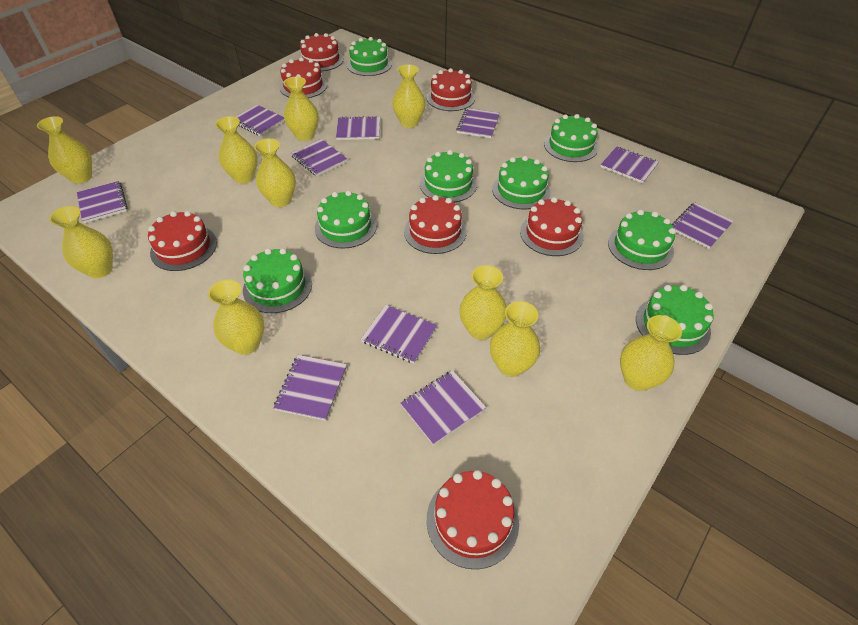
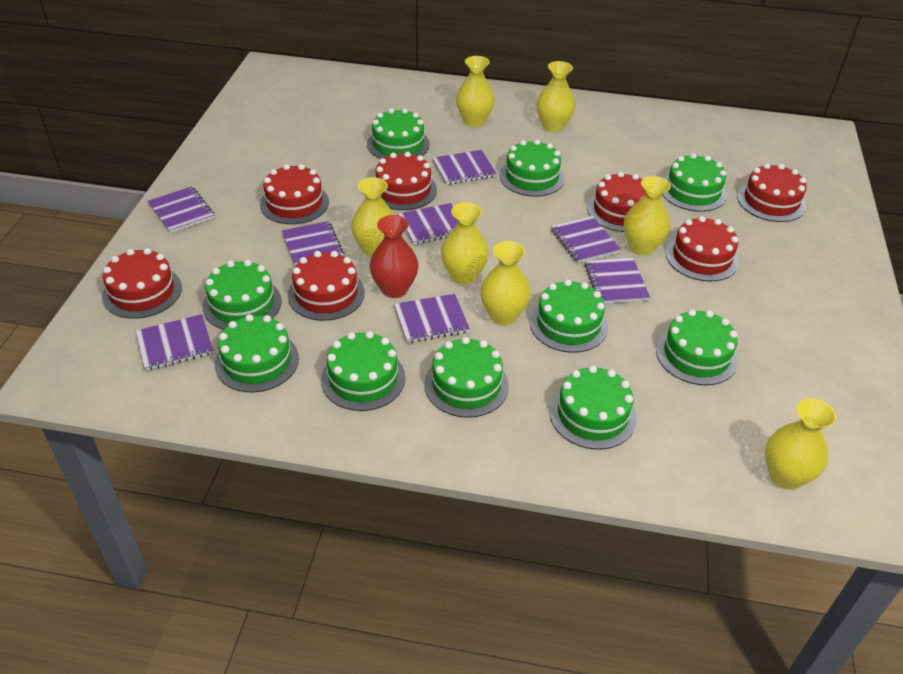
green cake: [243,248,312,313] [315,191,377,249] [347,37,392,76] [420,150,477,202] [492,156,551,209] [544,114,598,162] [608,210,676,270] [636,285,714,355] = 8 -> [202,260,281,330] [215,314,299,392] [321,331,405,411] [367,108,430,159] [424,337,509,418] [499,139,565,196] [530,279,608,353] [549,365,636,450] [656,309,738,385] [663,153,727,212] = 10
purple notebook: [77,181,127,223] [236,105,285,136] [273,355,347,421] [291,139,347,176] [336,116,380,140] [361,305,437,364] [400,370,486,445] [456,108,500,138] [600,146,659,183] [672,202,733,249] = 10 -> [136,314,213,371] [148,186,214,233] [282,221,345,266] [394,294,470,343] [398,203,458,245] [433,150,497,185] [551,216,621,263] [584,258,650,304] = 8
red vase: none = 0 -> [369,215,418,298] = 1
yellow vase: [37,116,92,184] [49,206,113,278] [208,280,264,355] [215,116,258,184] [254,138,296,207] [284,77,319,141] [392,64,426,128] [459,265,506,340] [490,301,540,377] [620,315,682,391] = 10 -> [351,177,394,257] [441,202,489,284] [456,56,495,127] [480,241,531,325] [536,61,575,133] [624,176,671,256] [765,398,837,490] = 7

